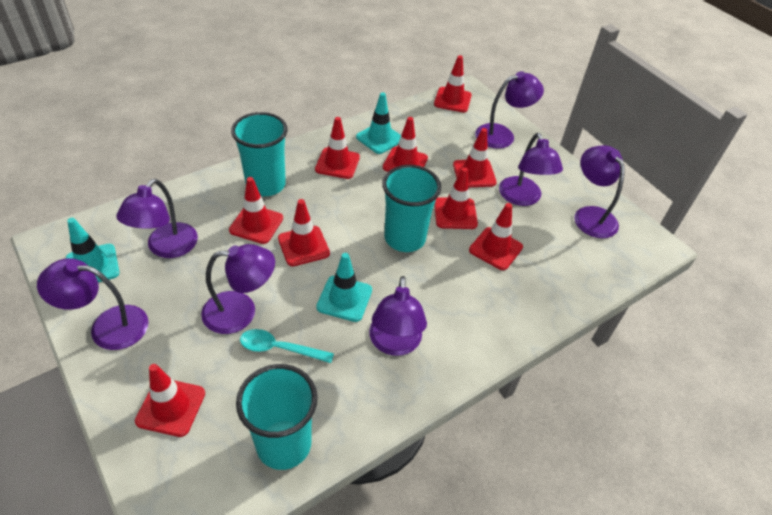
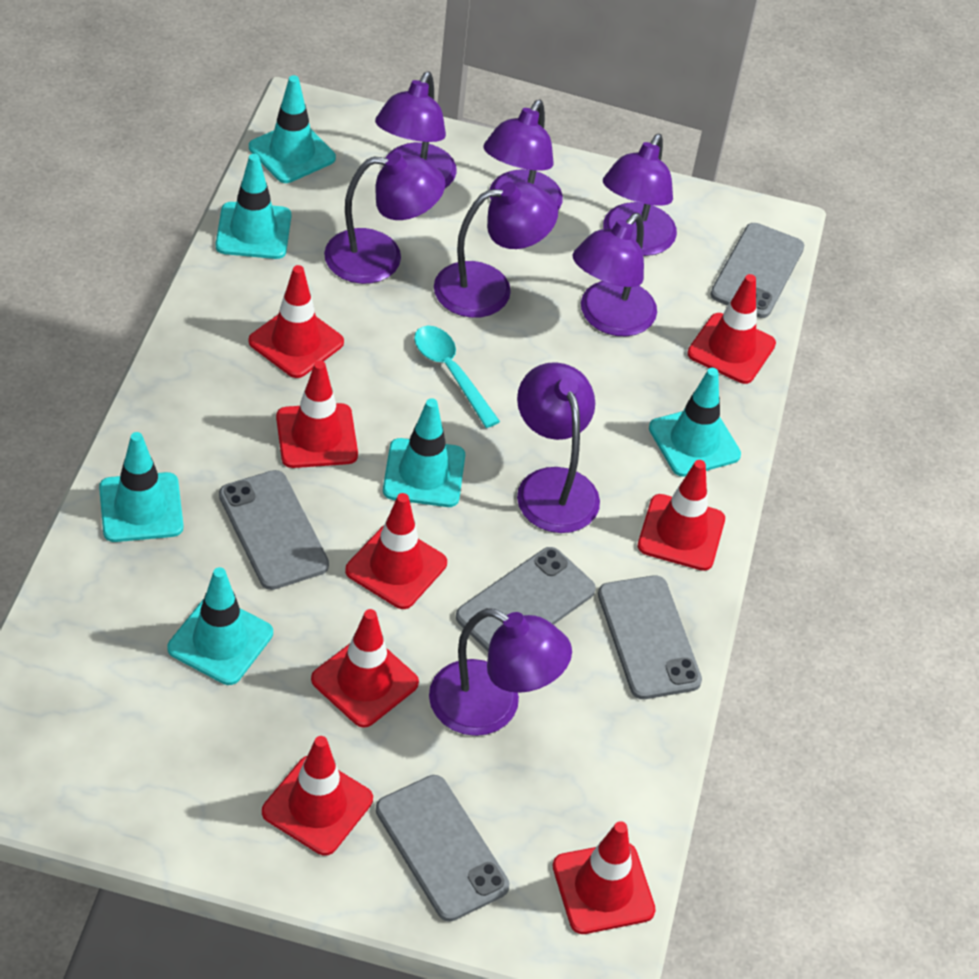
grey phone: none = 0 -> [219,470,329,590] [376,775,509,922] [456,547,596,651] [598,575,702,699] [710,223,804,318] = 5
purple lamp: [37,258,149,350] [116,179,198,258] [201,244,275,334] [369,276,427,356] [475,71,544,149] [499,133,563,206] [574,145,625,238] = 7 -> [324,152,445,284] [375,71,457,188] [429,608,572,736] [434,181,558,318] [484,100,563,210] [517,362,600,533] [572,213,657,336] [603,134,677,256] = 8
red traffic cone: [135,364,205,437] [229,177,283,244] [278,199,330,266] [315,117,360,179] [383,117,428,172] [434,55,472,113] [434,167,478,229] [453,128,497,187] [469,203,523,270] = 9 -> [248,265,344,378] [262,736,373,856] [276,360,358,468] [311,609,419,728] [345,493,447,609] [553,821,656,934] [638,460,725,571] [687,274,776,384] = 8
turquoise cup: [231,112,287,196] [236,364,318,470] [382,165,441,252] = 3 -> none = 0
turquoise traffic cone: [66,218,119,282] [316,253,372,322] [356,92,401,154] = 3 -> [99,432,183,542] [168,567,273,685] [216,154,291,259] [249,75,336,183] [383,398,465,507] [649,368,741,477] = 6

